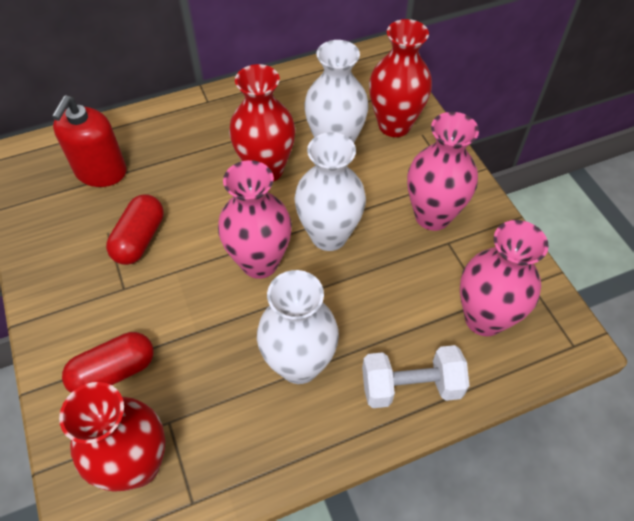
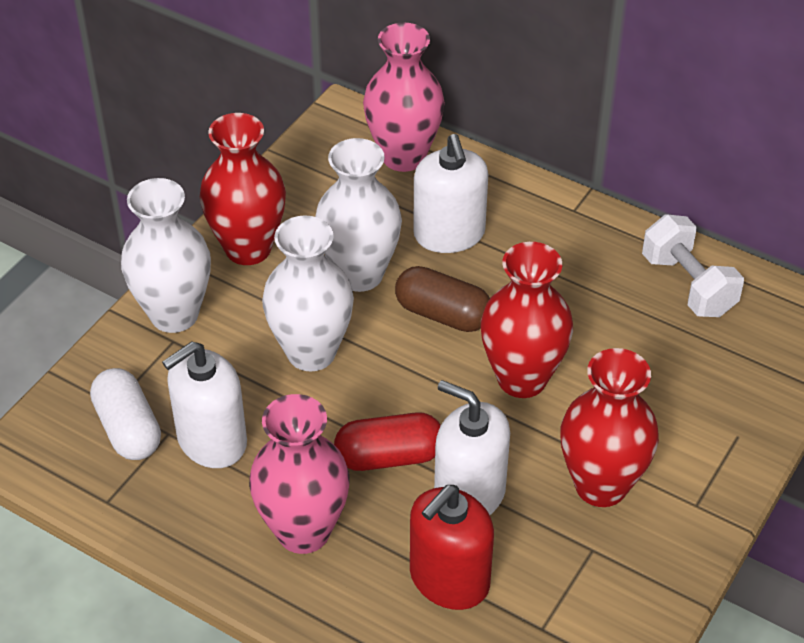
brown capsule: none = 0 -> [395,266,490,332] = 1
pink vase: [218,160,292,279] [407,112,479,231] [460,220,549,336] = 3 -> [249,394,350,554] [363,23,445,172] = 2
red capsule: [62,332,154,393] [106,194,164,265] = 2 -> [334,412,441,471] = 1
white capsule: none = 0 -> [90,368,161,460] = 1
white soap dispenser: none = 0 -> [162,341,247,468] [413,134,488,253] [434,380,510,515] = 3

